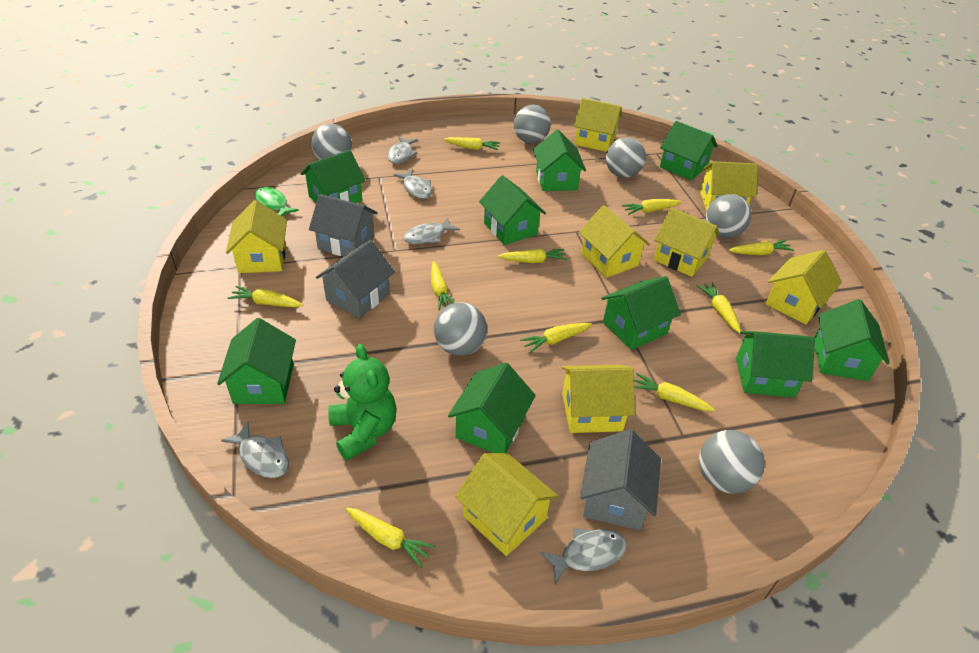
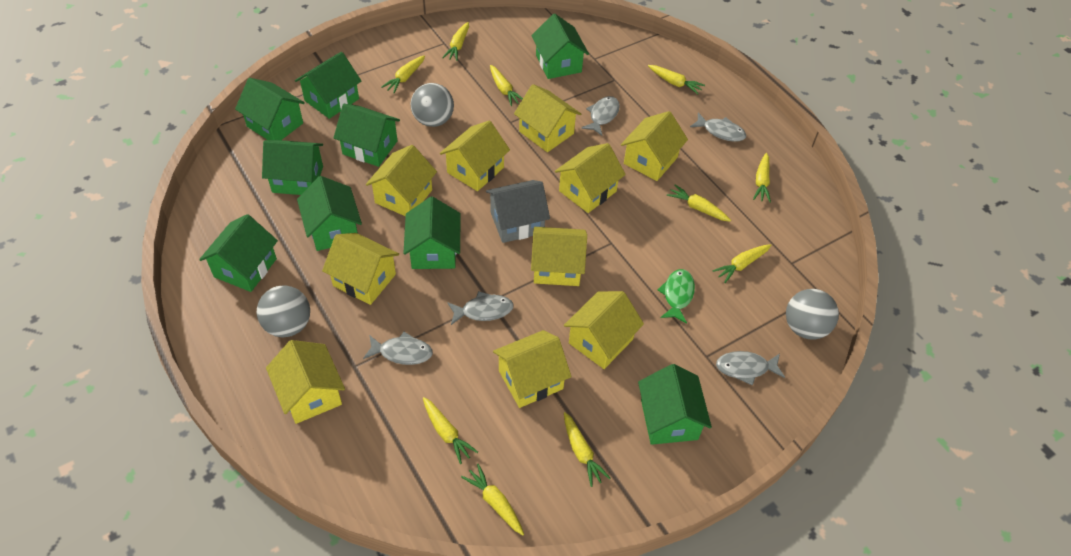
green teddy bear: [328,344,397,461] = 1 -> none = 0
grey ball: [311,124,352,160] [434,302,487,356] [514,105,551,143] [606,137,646,178] [699,430,765,493] [706,194,752,238] = 6 -> [257,285,310,337] [411,83,454,127] [786,289,839,340] = 3
grey house: [309,194,378,256] [316,240,395,318] [580,429,661,530] = 3 -> [486,180,550,243] = 1
yellow house: [226,200,287,273] [455,453,559,556] [561,365,635,433] [574,98,622,152] [579,205,650,278] [654,208,720,277] [700,161,758,211] [766,250,842,325] = 8 -> [266,340,345,424] [322,233,399,305] [366,145,437,216] [440,121,510,191] [493,330,571,408] [514,84,581,152] [531,227,587,286] [555,143,626,213] [564,291,644,369] [621,111,688,181] = 10

